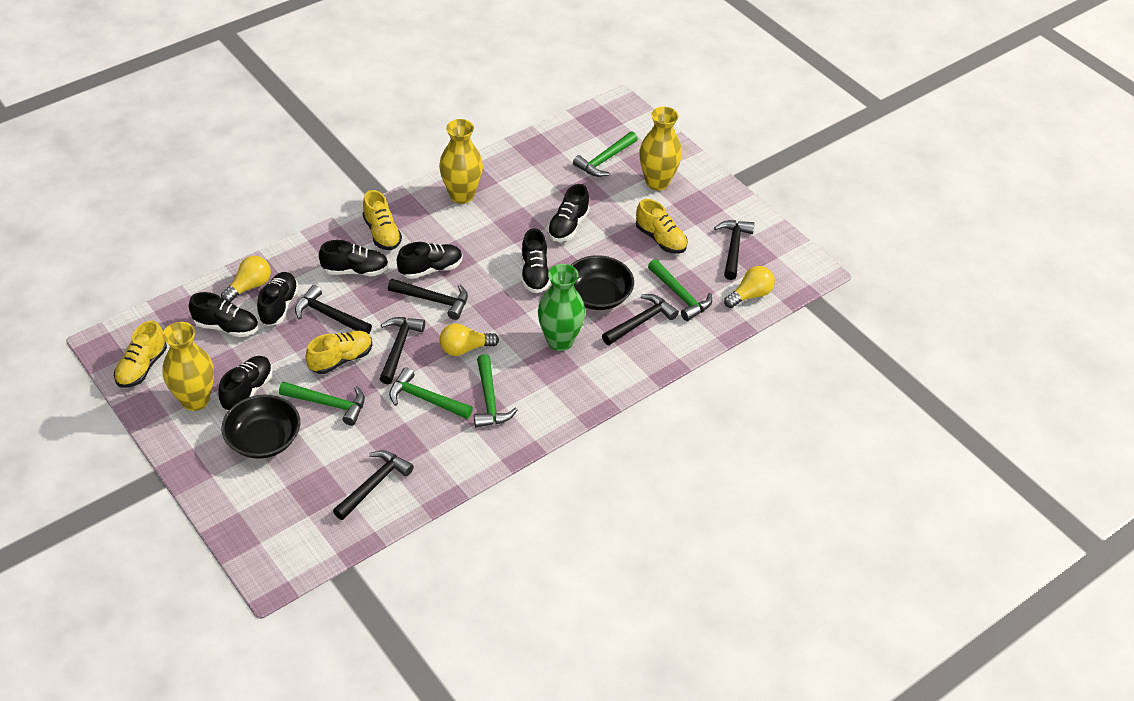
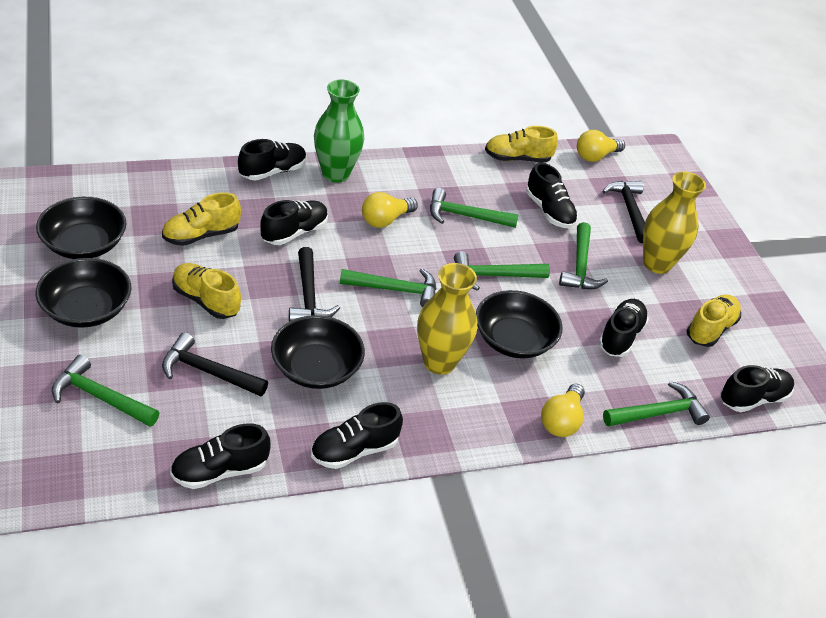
black bowl: [221,395,301,459] [571,255,634,310] = 2 -> [36,197,127,259] [36,258,131,328] [271,315,365,389] [476,290,563,358] = 4
black hammer: [295,285,372,334] [333,450,414,520] [379,317,425,384] [388,279,468,320] [602,294,679,345] [714,220,755,280] = 6 -> [162,333,268,396] [289,247,340,321] [602,181,645,243] = 3
green hammer: [279,381,365,426] [389,367,473,419] [474,354,518,427] [573,131,638,177] [648,259,712,321] = 5 -> [52,355,159,427] [340,268,436,308] [430,188,518,228] [454,251,550,291] [559,222,608,289] [603,381,710,427] = 6
yellow vase: [162,322,214,411] [439,119,483,204] [639,107,682,190] = 3 -> [417,263,477,375] [643,171,706,274] = 2

